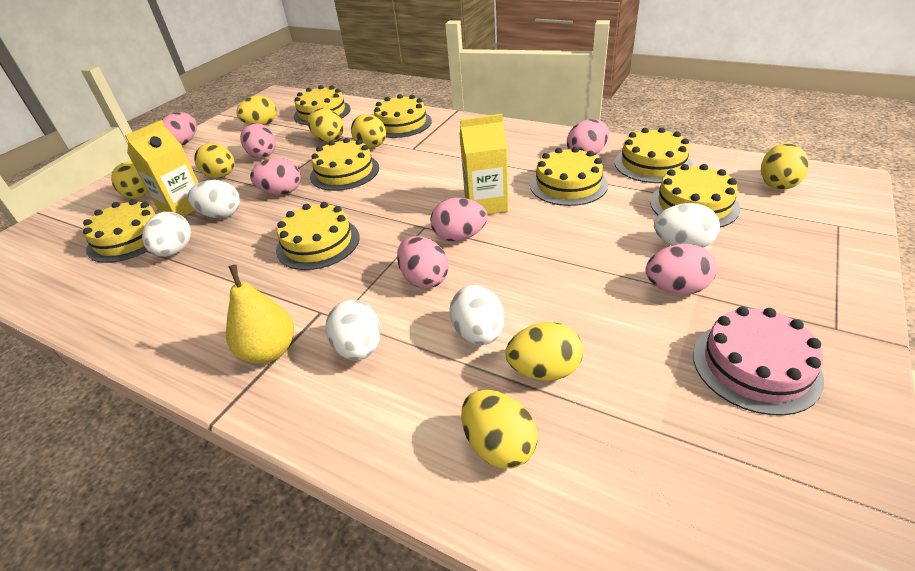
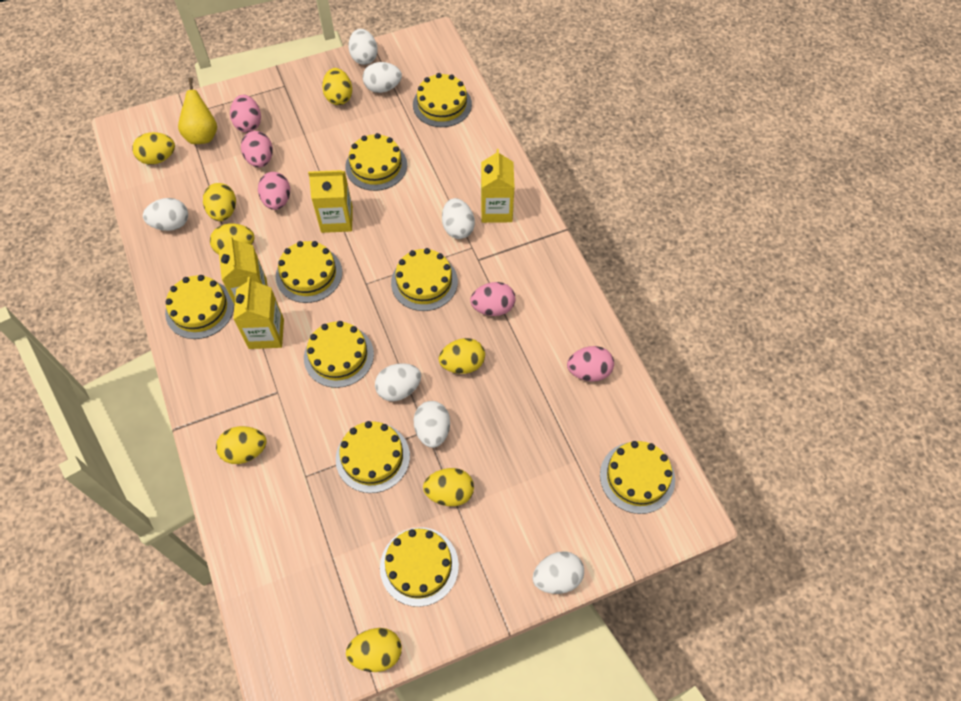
pink cake: [693,307,824,416] = 1 -> none = 0
pink egg: [162,112,197,145] [240,123,276,158] [250,158,301,195] [397,236,449,289] [430,198,488,241] [567,119,609,155] [645,244,716,294] = 7 -> [230,95,261,133] [241,131,273,167] [258,172,290,210] [470,282,515,316] [567,346,614,382] = 5
white egg: [142,212,191,256] [188,180,240,218] [325,300,381,360] [450,285,504,345] [654,203,720,248] = 5 -> [143,198,188,231] [348,29,378,65] [363,62,402,93] [375,363,421,401] [414,401,450,448] [442,198,475,239] [533,551,584,594] = 7
yellow cake: [83,199,156,263] [276,202,360,270] [294,85,351,125] [310,138,379,191] [374,94,432,138] [530,147,608,206] [615,127,693,183] [650,164,740,228] = 8 -> [165,275,234,339] [276,241,342,303] [304,321,374,388] [336,421,410,493] [345,133,407,191] [380,527,459,607] [391,248,458,311] [413,73,472,127] [600,441,675,514] = 9
yellow carton: [125,120,198,217] [460,114,508,214] = 2 -> [219,236,267,305] [233,277,284,349] [308,170,353,233] [481,149,515,223] = 4

